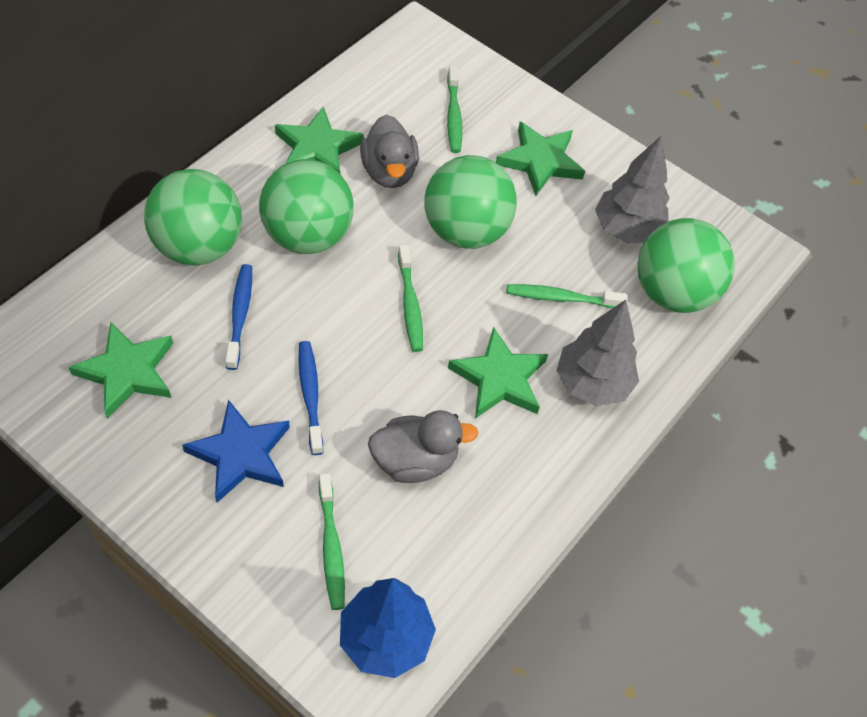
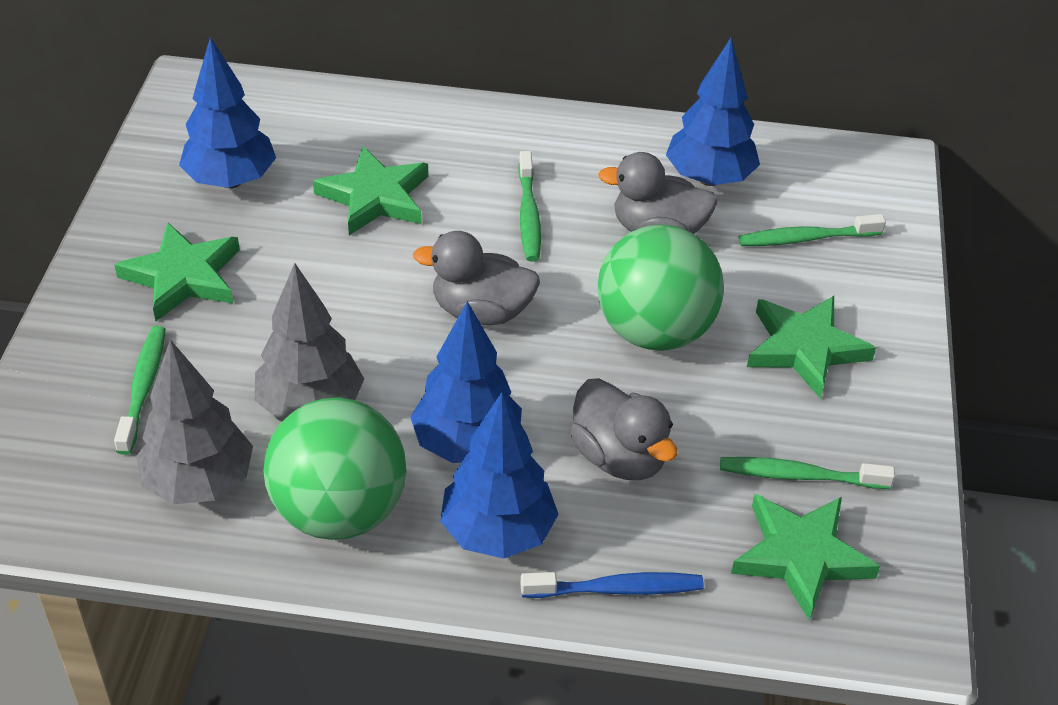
blue star: [182,400,290,503] = 1 -> none = 0
blue toothbrush: [225,264,252,370] [298,341,323,455] = 2 -> [521,572,704,598] = 1
blue tree: [340,578,436,678] = 1 -> [179,37,276,188] [410,301,522,463] [440,392,559,559] [666,38,760,186] = 4
green ball: [144,169,242,265] [259,159,354,254] [424,155,517,249] [638,218,735,313] = 4 -> [263,398,406,540] [597,224,724,351] = 2
grey duck: [360,115,419,188] [368,410,478,483] = 2 -> [413,231,540,325] [570,378,677,480] [598,152,718,234] = 3

